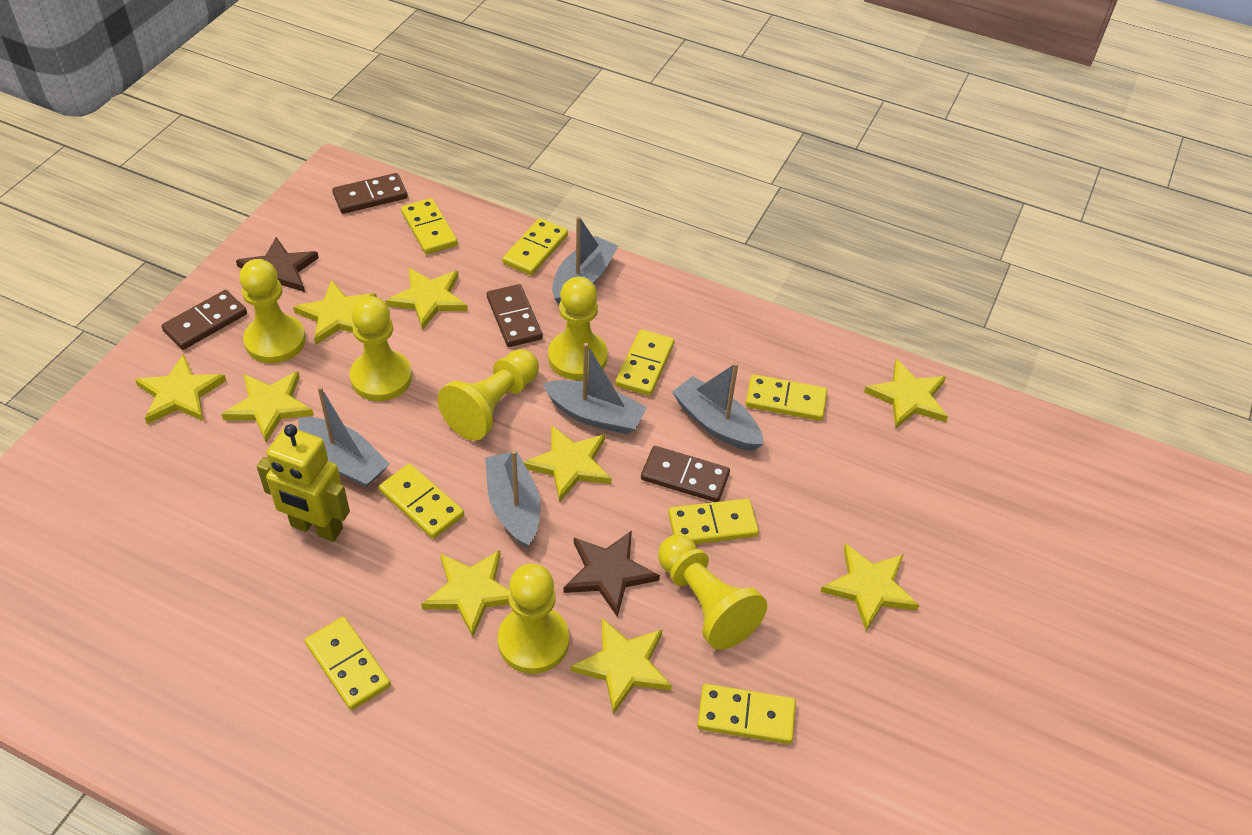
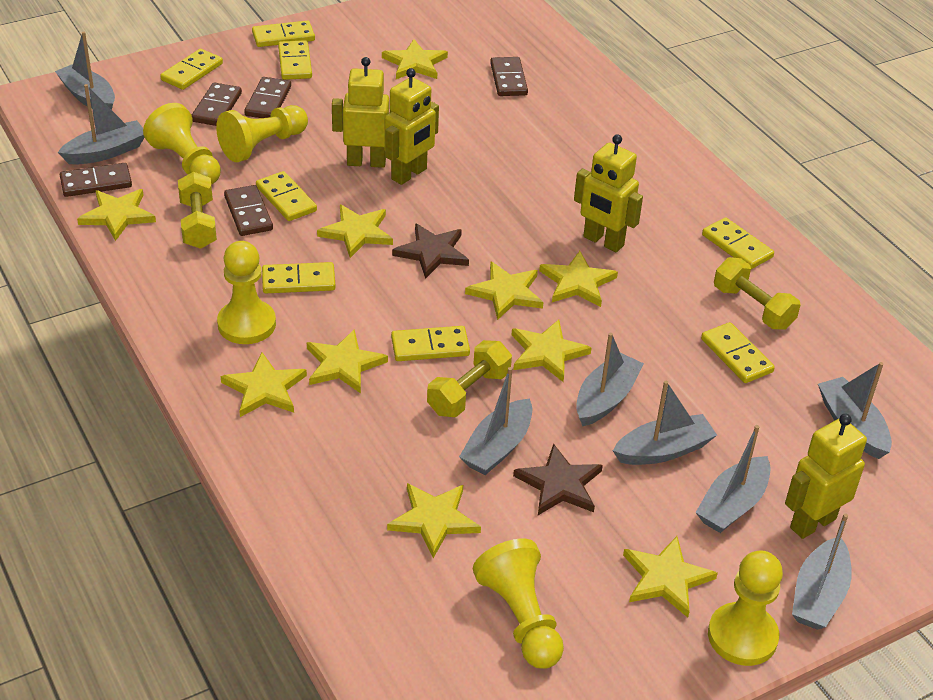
brown domino: [161,290,247,350] [332,173,408,214] [487,284,543,347] [641,446,730,502] = 4 -> [60,163,132,197] [192,82,242,126] [224,185,273,236] [244,77,291,118] [490,57,528,96] = 5
grey boat: [298,386,390,488] [485,450,540,548] [542,343,647,434] [552,216,618,305] [672,362,764,451] = 5 -> [55,32,115,110] [58,84,144,165] [459,367,532,475] [576,333,644,426] [613,381,717,465] [695,425,771,533] [792,513,852,630] [818,362,892,459] = 8
yellow dumbbell: none = 0 -> [178,172,217,249] [427,340,512,417] [714,257,801,330] = 3
yellow pawn: [239,259,306,363] [350,296,412,401] [438,349,539,441] [498,564,569,674] [548,277,608,380] [658,535,767,650] = 6 -> [143,103,221,185] [216,105,308,162] [217,241,276,344] [473,539,564,669] [708,551,783,666] = 5
yellow robot: [257,424,350,542] = 1 -> [332,57,392,168] [384,68,439,185] [574,134,643,252] [785,414,867,539] = 4
yellow star: [135,354,226,424] [221,371,314,443] [293,280,377,345] [385,268,468,330] [421,550,510,637] [523,425,612,503] [570,618,672,714] [821,543,919,631] [864,359,948,429] = 9 -> [77,189,156,241] [221,352,307,417] [307,329,388,394] [317,204,393,258] [382,39,448,79] [387,483,481,558] [465,262,543,320] [512,320,591,382] [539,251,618,307] [623,536,718,618] = 10

